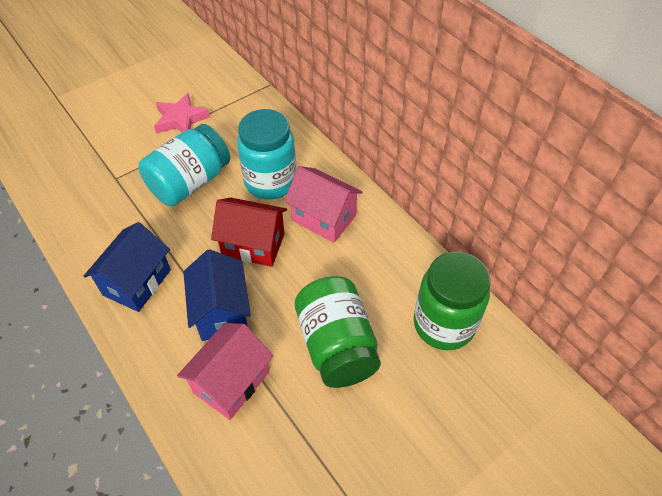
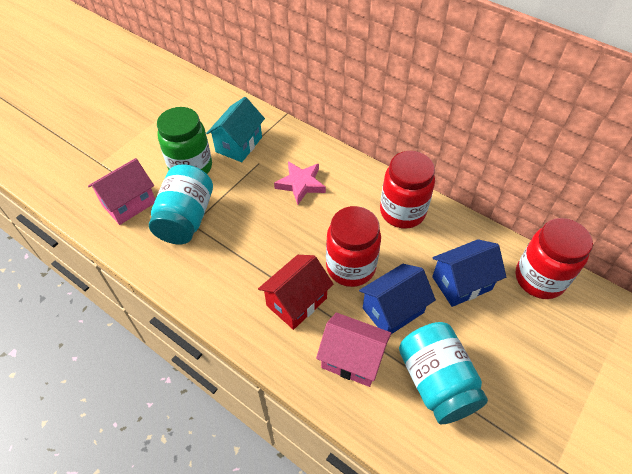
green jar: [295,276,381,388] [414,252,490,350] = 2 -> [157,107,212,174] = 1
red jar: none = 0 -> [326,206,381,287] [380,151,435,229] [515,218,593,299] = 3
turquoise house: none = 0 -> [206,97,265,162] = 1

